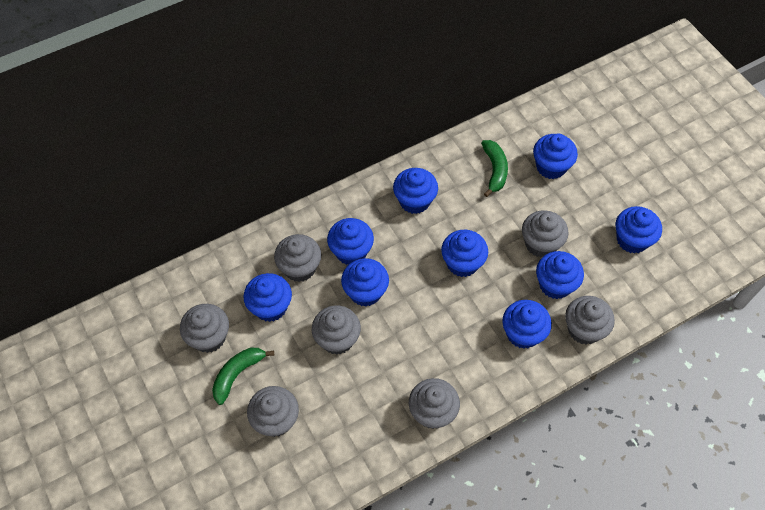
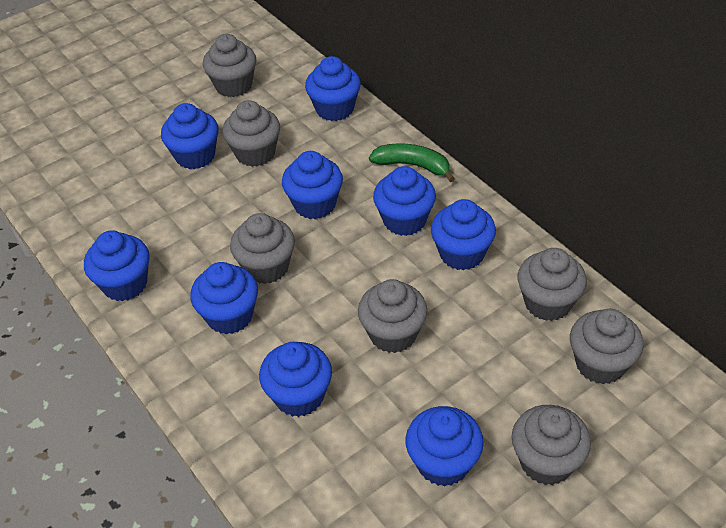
green banana: [212,348,274,405] [481,140,508,197] = 2 -> [369,143,455,182] = 1

